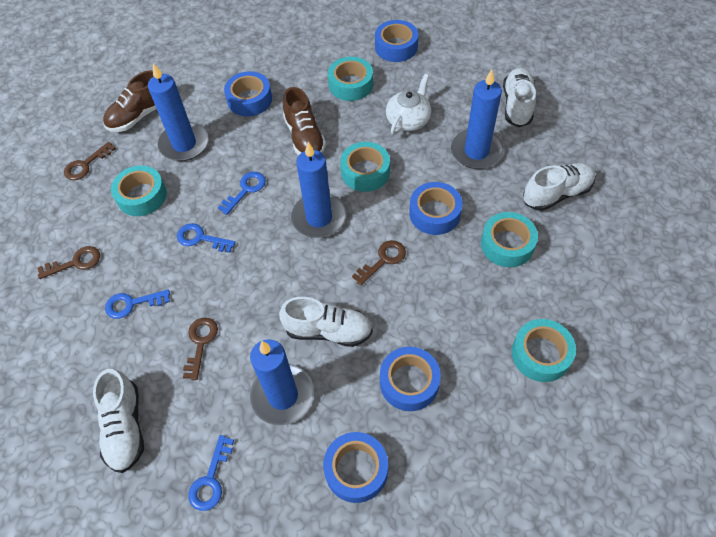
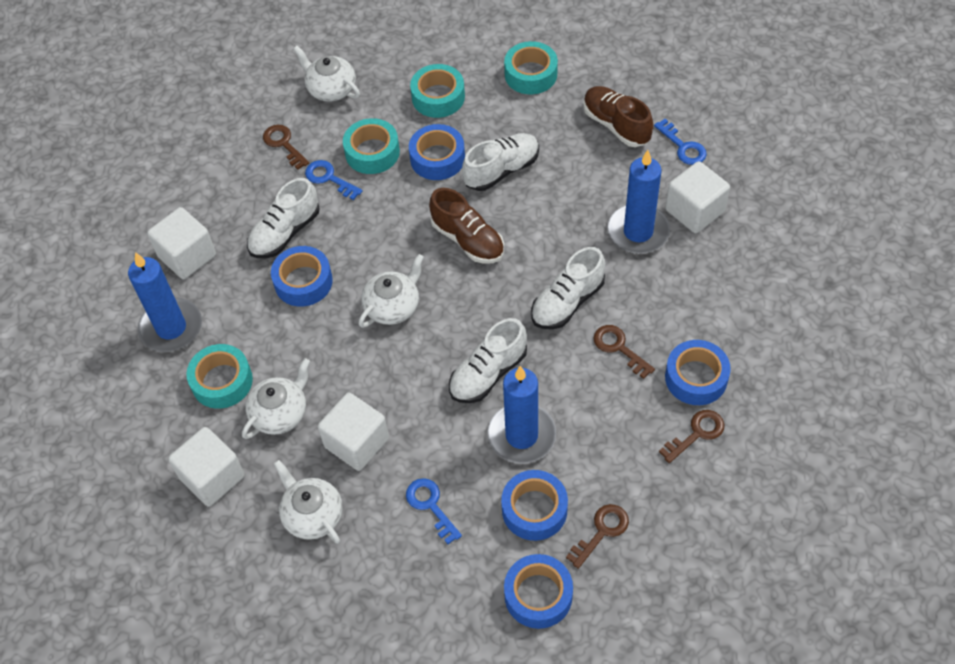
blue candle: [148,63,209,161] [250,340,315,426] [291,142,346,238] [451,69,504,169] = 4 -> [128,252,202,352] [487,366,556,464] [607,150,670,254] = 3
blue key: [105,289,170,319] [177,223,236,253] [188,435,234,511] [218,172,266,215] = 4 -> [305,160,363,200] [406,478,462,544] [654,119,707,165] = 3
turquoise tape: [111,165,167,216] [328,57,373,101] [340,142,390,192] [481,212,538,267] [512,319,576,382] = 5 -> [186,344,253,409] [343,118,400,174] [410,64,465,118] [504,41,558,94] = 4
white cube: none = 0 -> [147,207,216,279] [168,427,245,507] [318,393,389,471] [665,161,730,233] = 4
white teapot: [386,74,431,135] = 1 -> [242,358,310,439] [274,460,343,544] [293,46,360,102] [358,254,424,328] = 4

